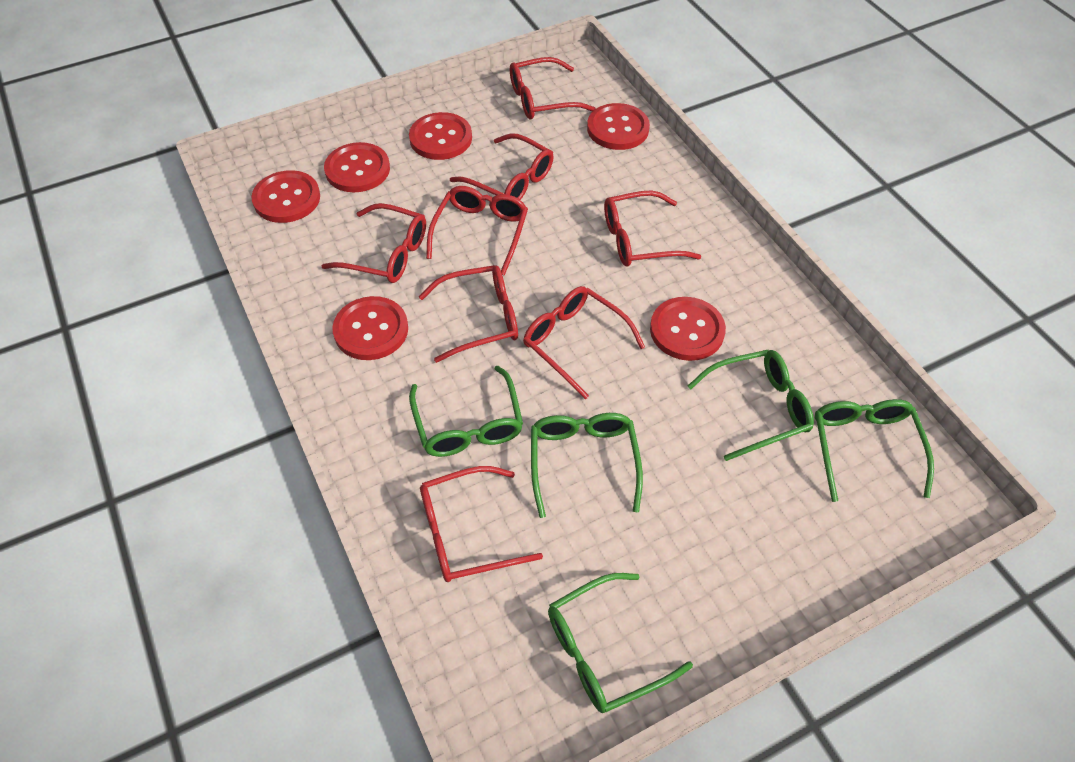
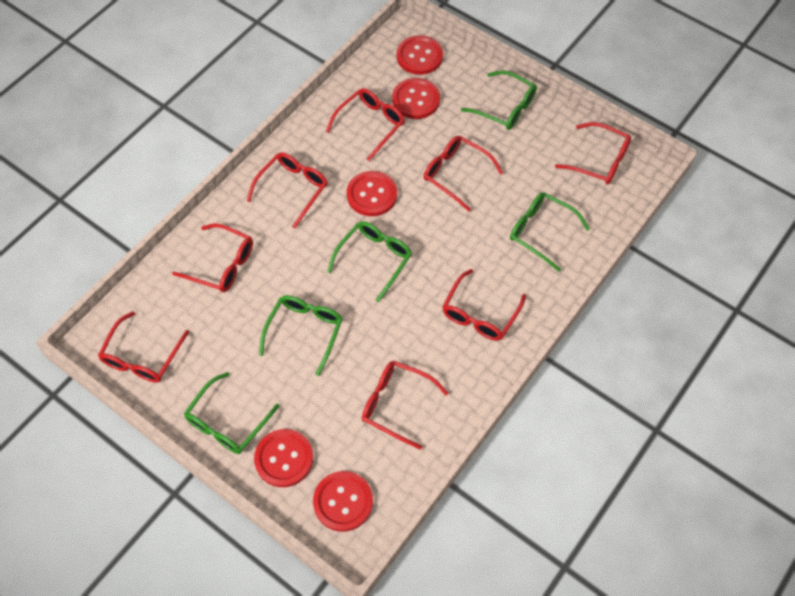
red button: [251,170,320,223] [324,142,390,192] [332,296,408,360] [409,112,472,160] [587,103,650,150] [650,297,726,361] = 6 -> [254,429,313,487] [313,471,373,532] [347,171,397,216] [392,78,440,119] [397,35,443,75] = 5

